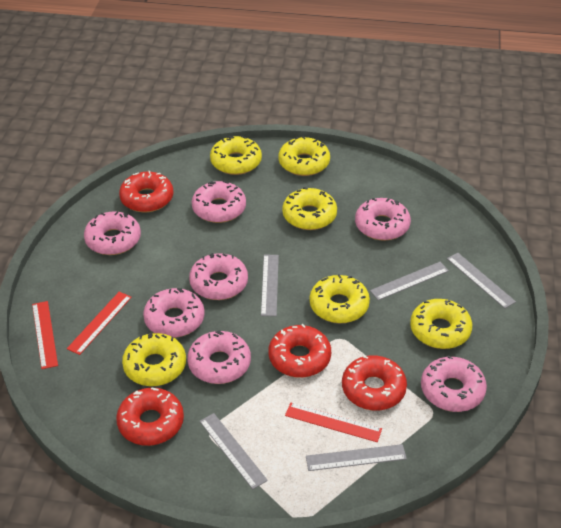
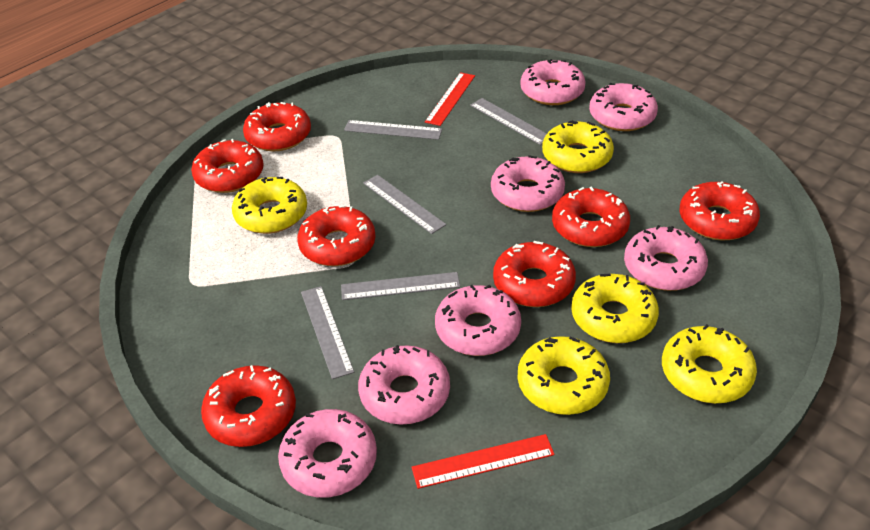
red donut: [116,387,184,446] [119,171,174,212] [268,324,331,378] [342,355,407,411] = 4 -> [191,139,264,193] [201,365,296,447] [243,102,311,151] [297,205,376,266] [493,241,576,307] [552,186,630,247] [679,181,760,240] = 7
red ruler: [32,301,58,369] [67,292,132,355] [285,403,382,442] = 3 -> [412,434,555,489] [425,72,475,126] = 2
yellow donut: [122,333,186,386] [210,136,262,175] [279,136,330,176] [282,187,337,230] [310,274,370,323] [410,299,472,349] = 6 -> [232,177,307,234] [518,336,610,415] [542,120,614,173] [571,274,659,343] [662,324,757,403] = 5

